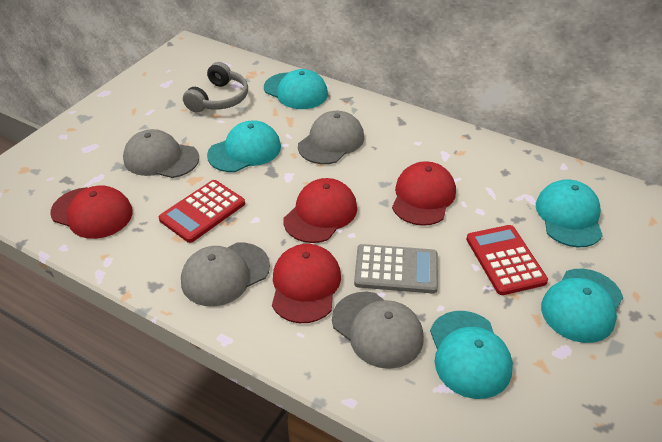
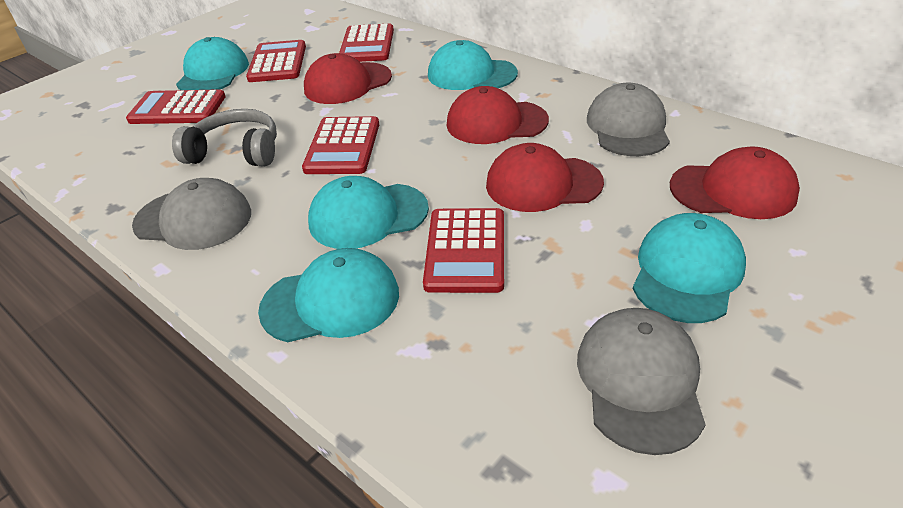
grey calculator: [354,244,438,294] = 1 -> none = 0
grey cap: [123,129,199,178] [181,243,270,307] [298,111,364,164] [332,292,424,369] = 4 -> [132,178,251,250] [577,308,706,455] [587,83,670,156] = 3
red calculator: [159,180,245,243] [466,225,548,295] = 2 -> [126,89,226,124] [246,40,306,82] [302,116,379,174] [339,24,394,62] [423,208,504,293] = 5

